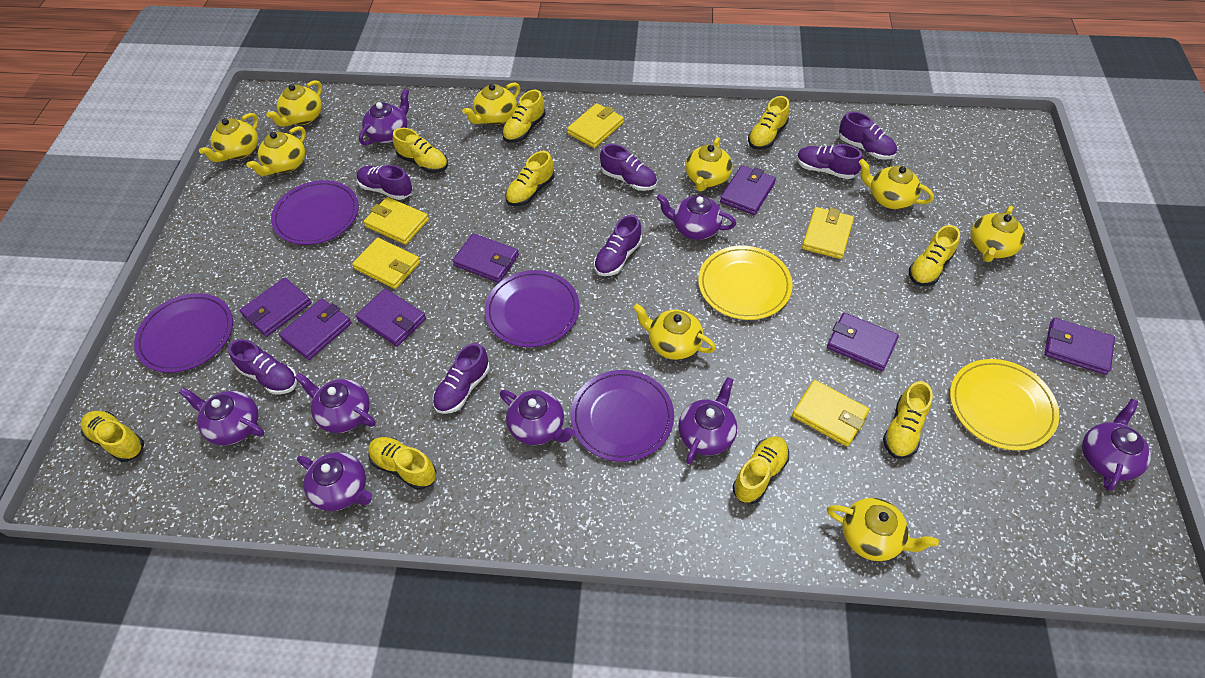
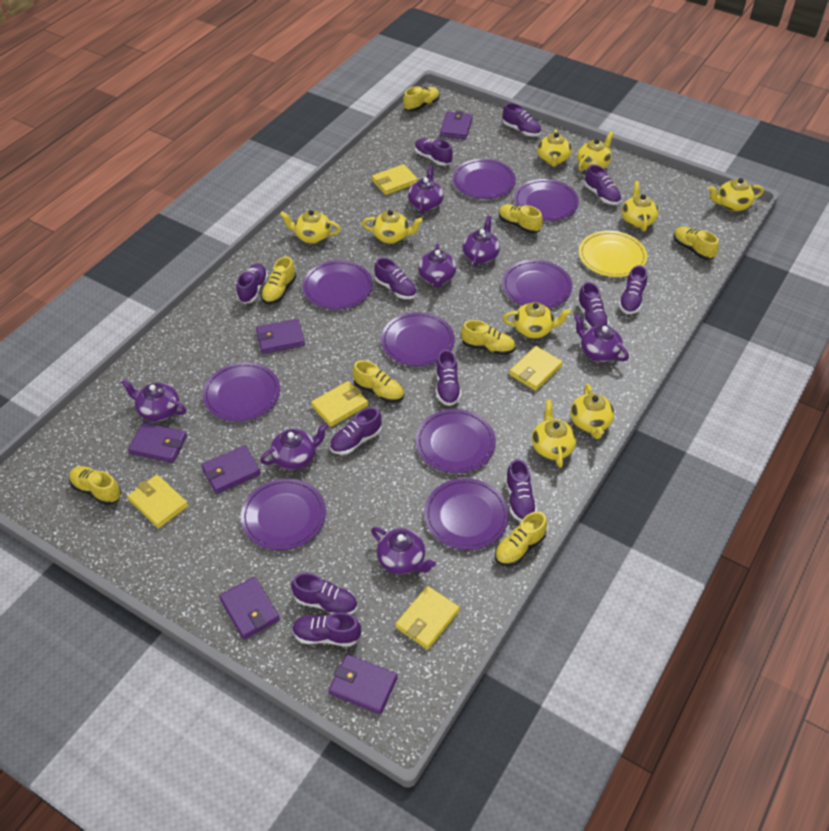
purple plate: [134,293,233,373] [271,180,359,245] [485,270,579,347] [571,370,674,462] = 4 -> [203,362,280,421] [241,478,326,550] [302,260,373,309] [381,312,455,366] [416,409,496,473] [424,478,509,550] [452,159,516,199] [502,260,572,308] [514,179,579,221] = 9
purple shoe: [228,339,297,395] [357,165,412,200] [433,343,490,414] [594,215,642,276] [600,144,657,191] [797,144,863,179] [839,111,897,160] = 7 -> [237,264,268,304] [291,573,357,614] [292,612,361,647] [330,407,382,455] [374,257,417,299] [415,138,453,166] [436,349,461,406] [503,103,541,137] [505,459,537,522] [577,282,609,328] [584,165,621,205] [618,265,647,314] = 12
purple teapot: [179,388,264,445] [295,373,376,433] [297,452,372,511] [359,89,409,145] [500,390,575,445] [657,194,736,240] [678,377,737,464] [1082,399,1151,491] = 8 -> [121,379,186,422] [260,423,328,470] [371,527,436,574] [408,165,444,214] [418,243,456,288] [462,215,500,267] [574,314,629,362] = 7
purple wallet: [240,278,311,337] [279,299,352,360] [356,289,426,346] [452,233,519,283] [720,165,776,215] [827,313,899,371] [1044,318,1115,375] = 7 -> [128,422,187,463] [201,446,261,494] [219,577,280,639] [256,319,305,354] [329,654,397,714] [440,111,473,139] = 6
yellow plate: [698,246,793,320] [950,359,1059,451] = 2 -> [579,231,647,277] = 1
yellow shoe: [80,411,144,462] [368,437,436,490] [393,128,448,173] [502,90,546,143] [505,151,555,206] [733,436,789,504] [748,96,790,150] [883,381,933,459] [909,225,960,286] = 9 -> [69,466,121,505] [261,256,296,304] [352,360,404,403] [403,86,439,112] [461,320,516,355] [495,511,547,566] [499,204,543,234] [674,227,719,260] = 8

